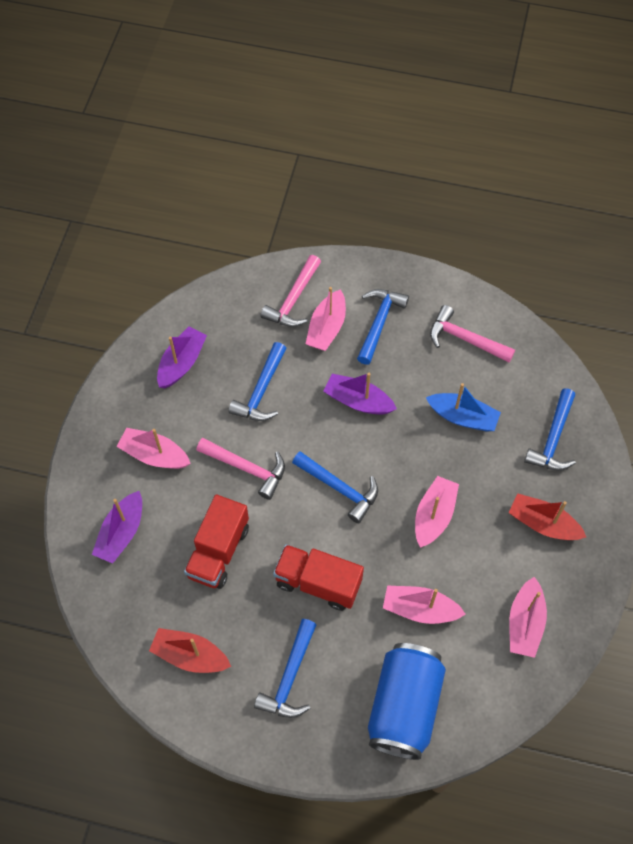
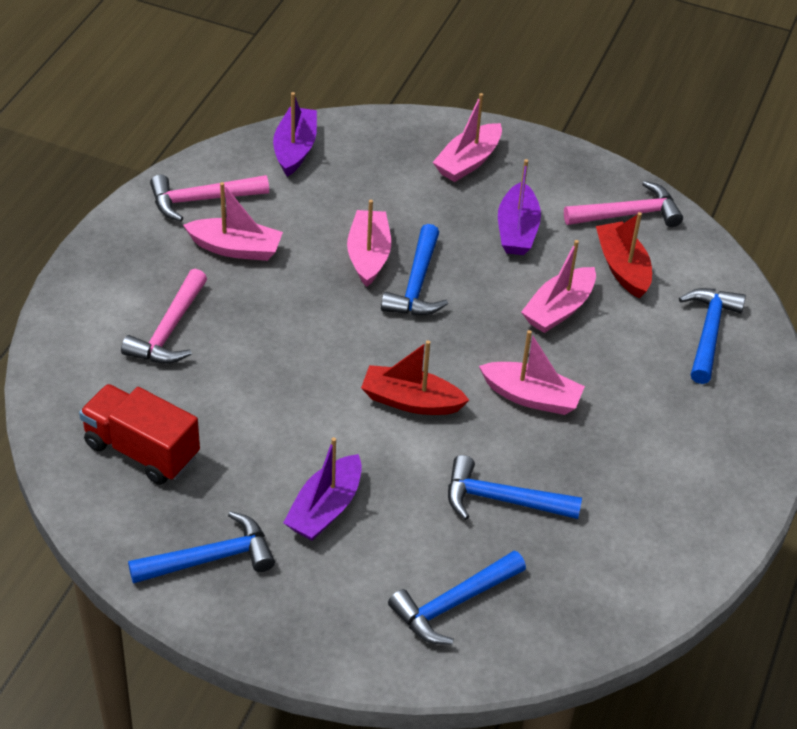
blue boat: [426,383,501,432] = 1 -> none = 0
blue can: [368,643,446,760] = 1 -> none = 0
red truck: [184,494,249,589] [273,544,364,611] = 2 -> [79,384,200,485] = 1

